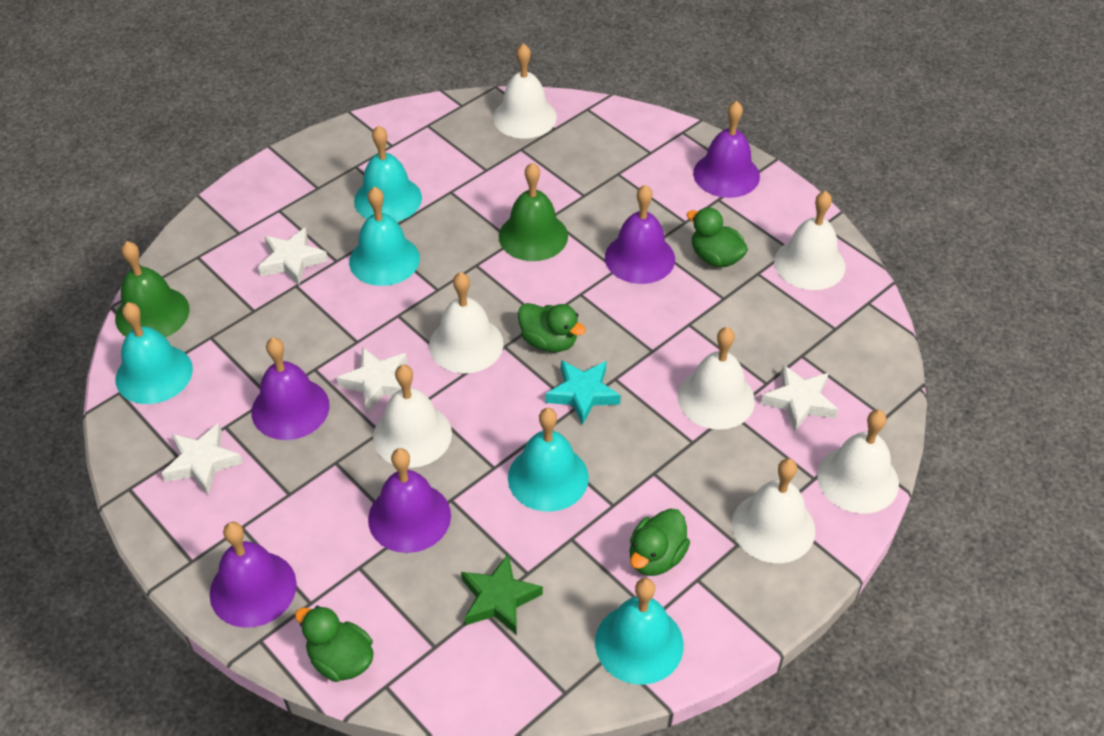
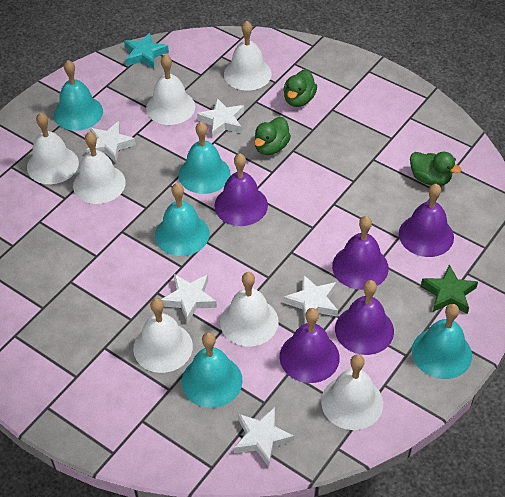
green bell: [115,241,190,338] [499,163,568,261] = 2 -> none = 0
green duck: [295,606,374,682] [518,303,586,352] [629,508,690,576] [686,207,748,268] = 4 -> [254,117,291,155] [283,69,317,107] [410,152,461,186] = 3
white star: [162,423,243,494] [258,227,328,285] [337,347,407,413] [761,365,838,432] = 4 -> [87,121,136,163] [161,274,217,324] [197,98,244,138] [234,407,294,467] [284,274,338,324] = 5

